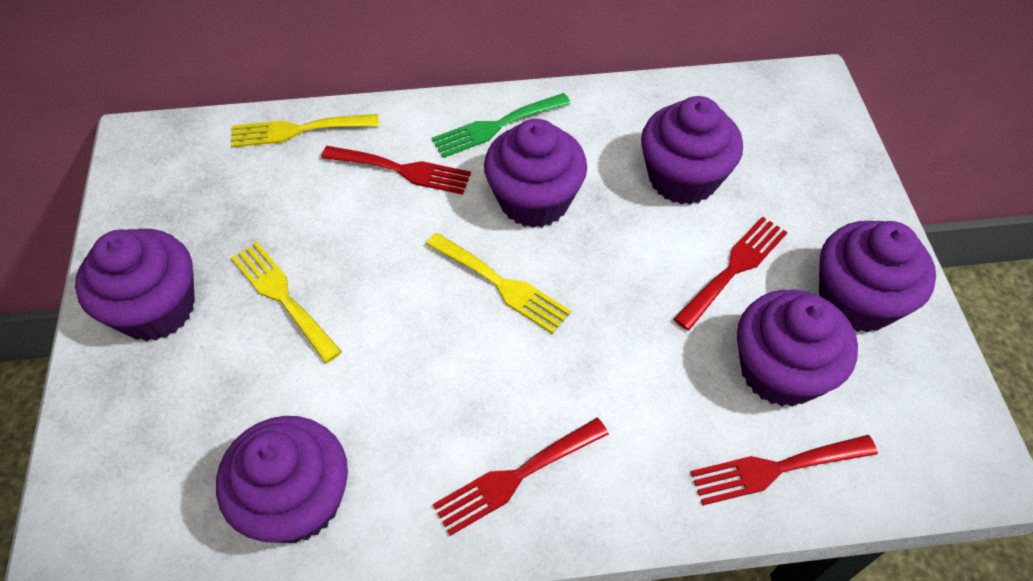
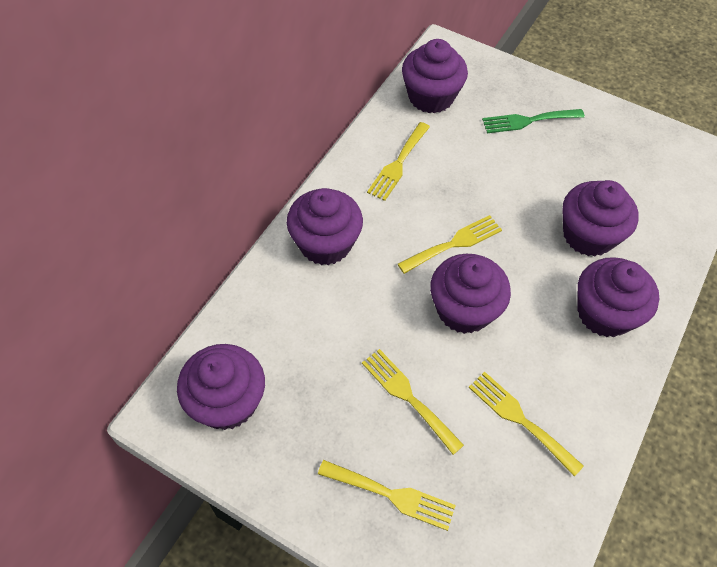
red fork: [321,146,471,194] [433,418,609,536] [674,216,787,330] [691,435,878,505] = 4 -> none = 0
yellow fork: [231,114,379,147] [231,242,342,363] [426,233,571,334] = 3 -> [318,460,456,531] [362,349,464,455] [367,122,430,201] [398,215,502,274] [468,372,584,476] = 5

